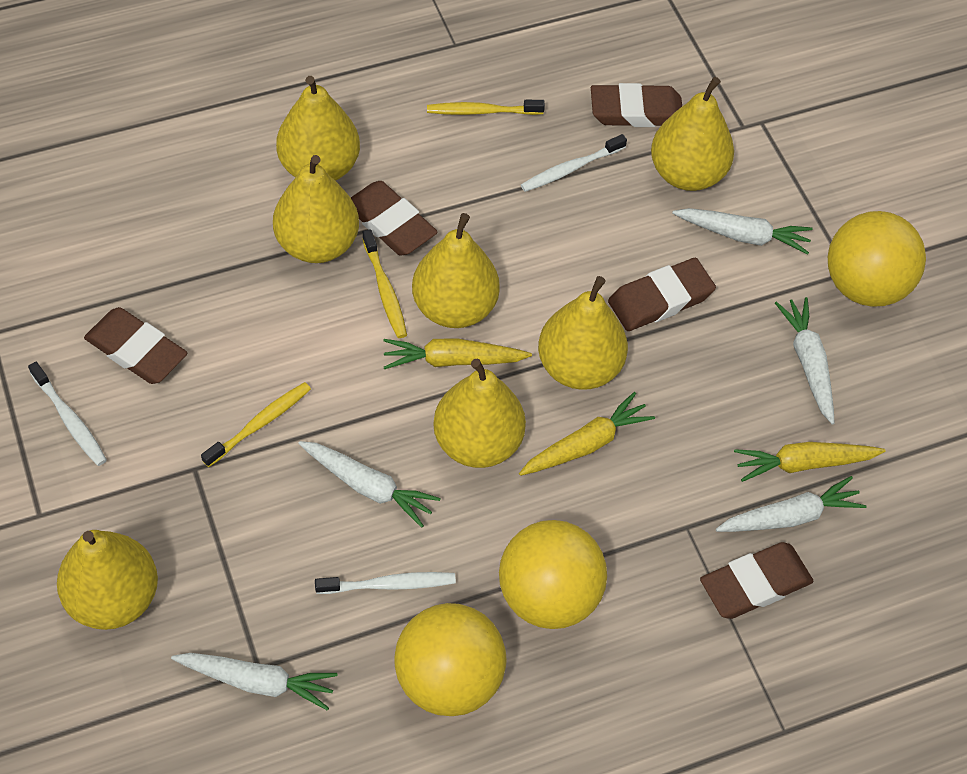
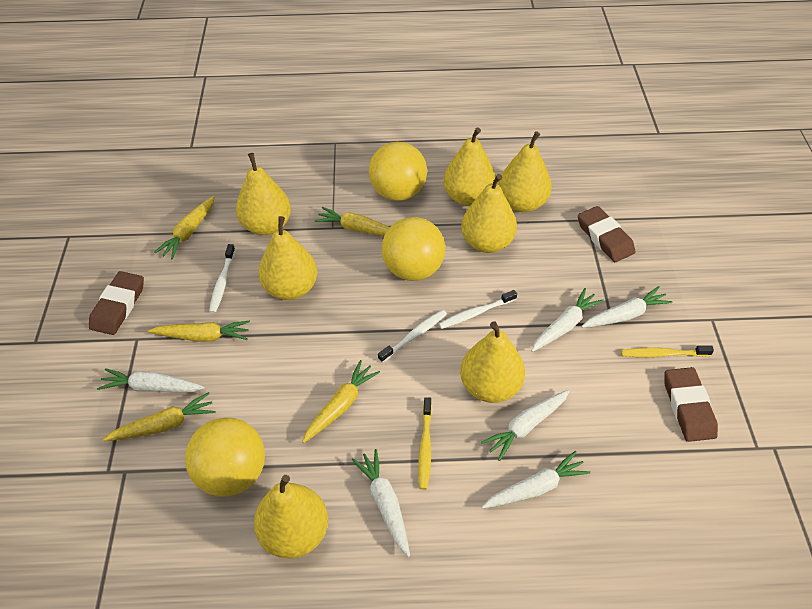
brown eraser: [84,307,188,384] [351,181,438,255] [591,83,682,127] [608,258,716,331] [700,542,814,619] = 5 -> [89,271,144,335] [578,206,635,262] [665,367,718,442] = 3
white carrot: [171,653,337,711] [298,441,441,528] [672,208,813,255] [716,476,866,532] [775,297,835,424] = 5 -> [97,368,205,392] [352,449,410,557] [481,390,569,461] [482,451,590,509] [531,288,604,352] [581,286,673,328] = 6
yellow carrot: [383,338,532,369] [519,392,655,476] [734,442,886,482] = 3 -> [103,392,215,441] [148,320,250,342] [154,196,215,259] [302,360,380,443] [314,207,390,236] = 5
yellow toothbrush: [201,382,311,467] [362,229,407,338] [427,100,545,115] = 3 -> [418,397,432,490] [621,345,714,357] = 2

